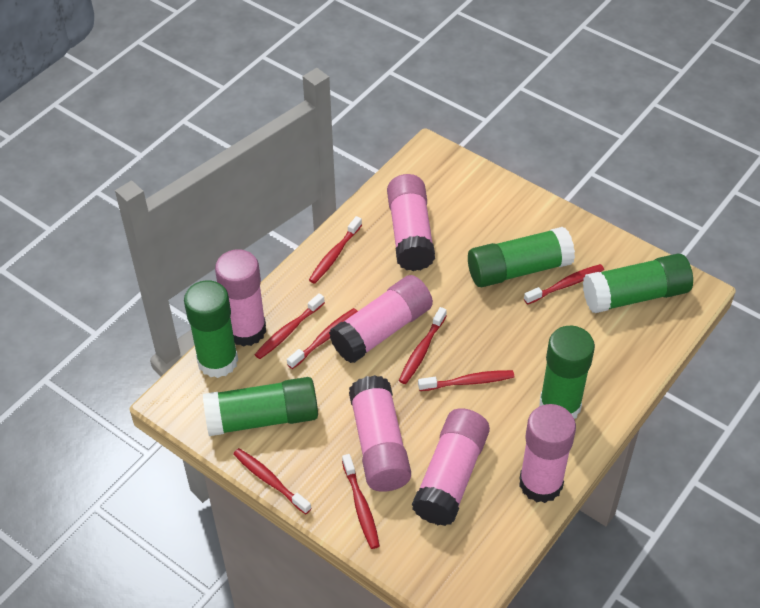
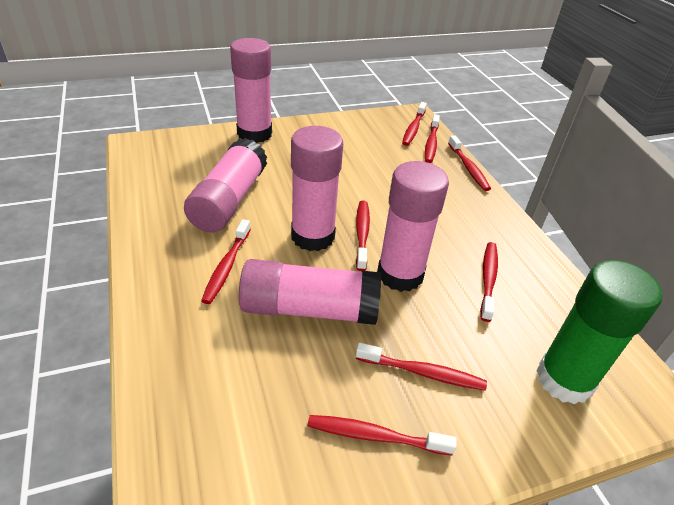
green glue stick: [184,280,238,378] [203,377,318,436] [468,227,575,287] [539,326,595,419] [583,253,693,313] = 5 -> [536,260,662,405] = 1
pink glue stick: [215,249,266,347] [329,275,433,363] [349,375,411,492] [387,174,435,271] [412,408,490,526] [519,404,576,503] = 6 -> [184,138,267,232] [230,38,272,143] [239,259,381,325] [291,126,343,251] [377,161,449,292] = 5

